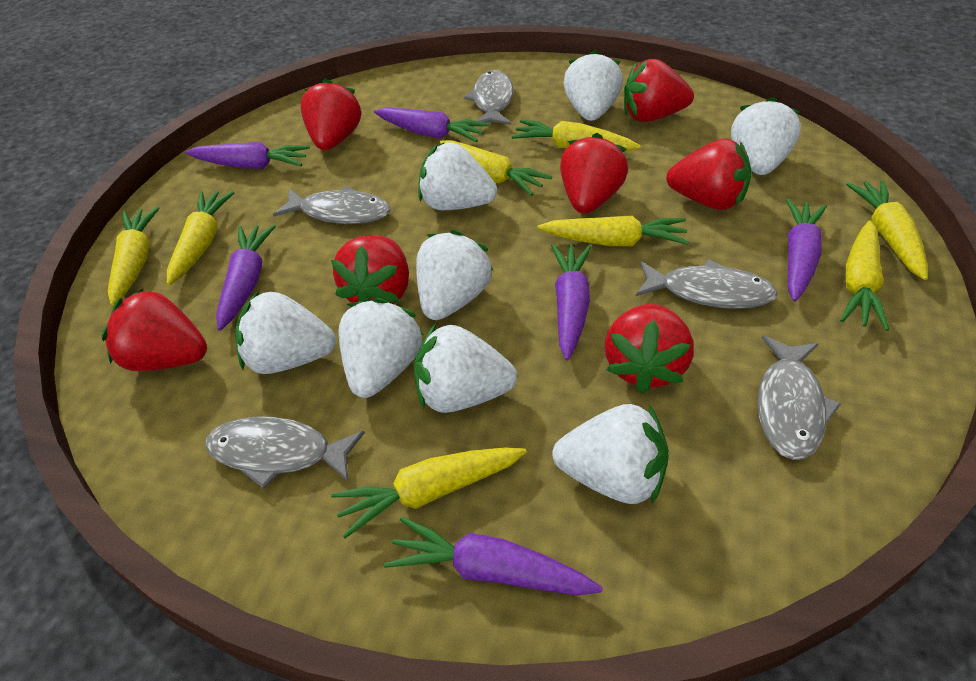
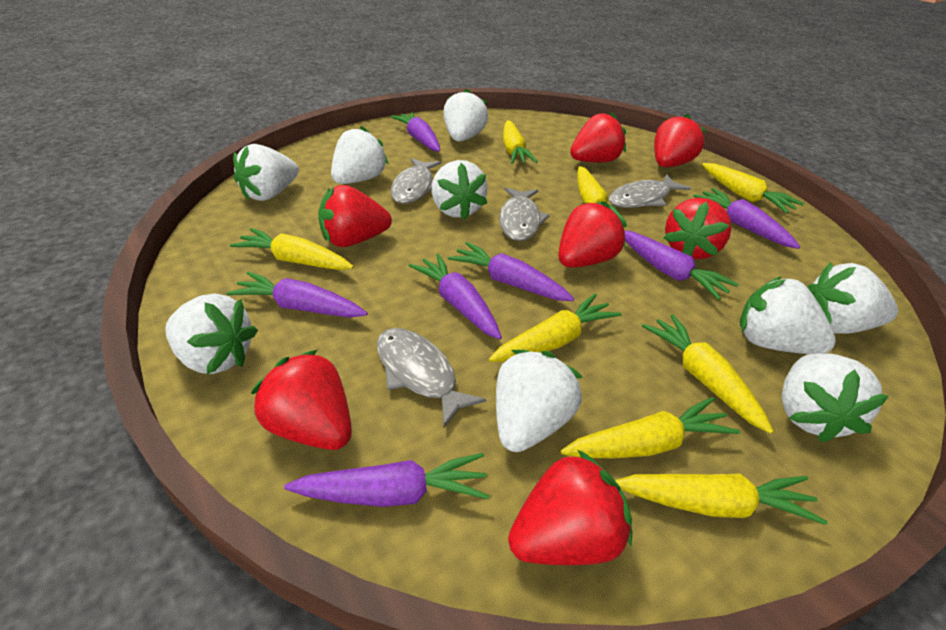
grey fish: [205,416,365,489] [273,186,390,224] [464,70,514,125] [635,259,778,309] [758,335,841,460] = 5 -> [377,328,487,427] [390,158,441,204] [499,187,550,241] [609,174,691,208] = 4
purple carrot: [185,142,310,169] [216,224,276,331] [374,107,489,142] [384,517,603,596] [551,244,592,360] [786,199,827,302] = 6 -> [227,272,367,318] [284,453,489,507] [391,112,440,152] [409,254,502,340] [448,242,574,301] [624,230,739,300] [693,188,801,249] = 7
white strawberry: [235,291,336,374] [339,298,424,398] [414,324,517,413] [416,230,493,320] [418,143,497,210] [553,404,669,504] [564,50,623,121] [731,97,801,175] = 8 -> [165,294,258,374] [233,144,299,201] [331,126,389,184] [432,160,488,220] [443,89,488,142] [496,350,582,452] [740,276,836,354] [782,353,889,443] [807,262,898,334] = 9

